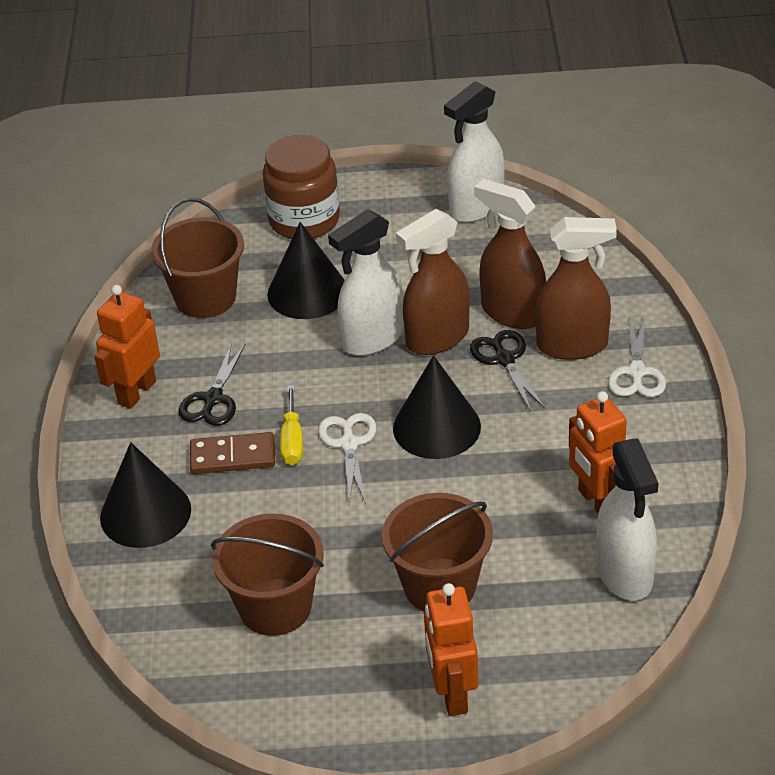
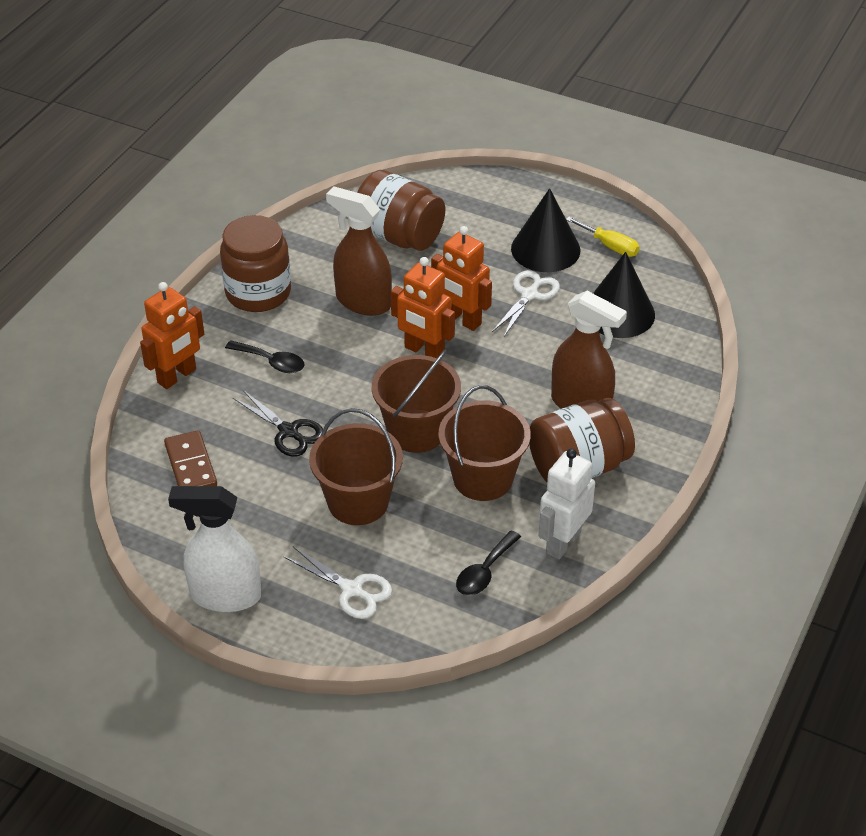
black cone: [100,442,191,548] [267,222,345,319] [393,355,481,459] = 3 -> [511,188,580,272] [593,252,655,338] = 2
black scissors: [179,342,246,426] [470,330,545,412] = 2 -> [233,390,323,457] = 1
black spoon: none = 0 -> [225,340,305,373] [456,530,521,595] = 2
brown jar: [263,135,340,239] = 1 -> [220,215,291,312] [357,170,445,251] [529,398,635,482] = 3
brown spray bottle: [396,209,470,355] [474,179,546,329] [535,217,617,360] = 3 -> [326,186,392,316] [551,291,627,409] = 2
white robot: none = 0 -> [539,449,595,560] = 1
white spray bottle: [328,209,404,356] [444,81,505,223] [596,438,658,601] = 3 -> [168,486,261,612] = 1

